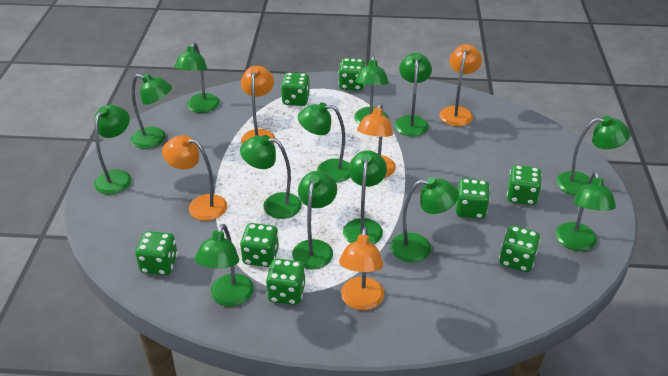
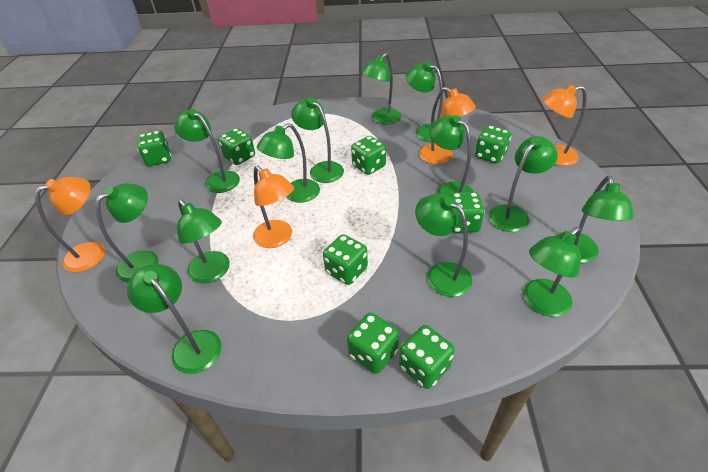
orange lamp: [162,135,227,221] [241,66,275,144] [339,227,384,310] [357,103,396,178] [439,44,482,126] = 5 -> [35,177,105,272] [253,165,294,248] [419,87,476,164] [542,85,587,166] = 4

